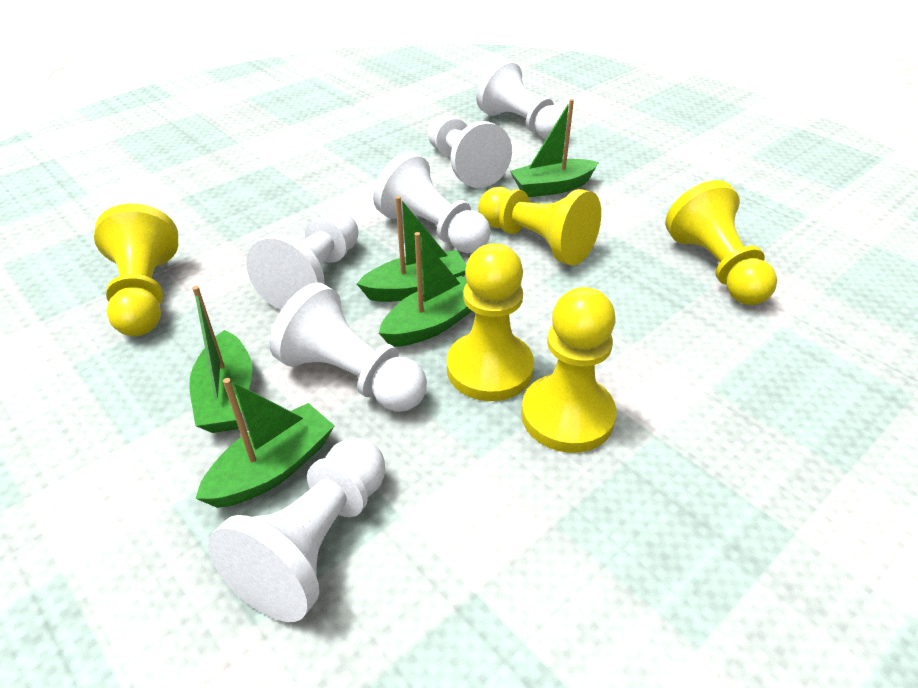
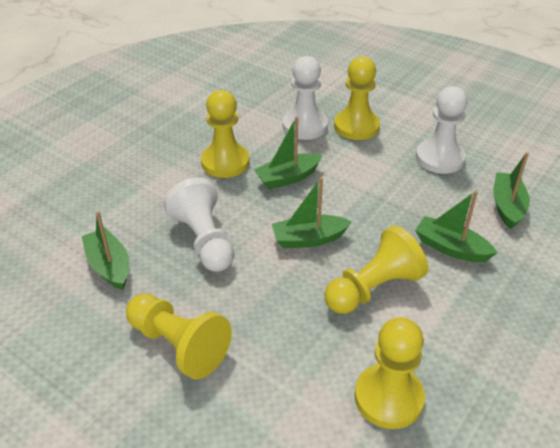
white pawn: [208,438,385,622] [246,210,359,310] [269,282,427,412] [373,151,491,253] [428,115,512,188] [476,59,568,139] = 6 -> [163,177,234,272] [282,56,328,140] [416,86,467,174] = 3

